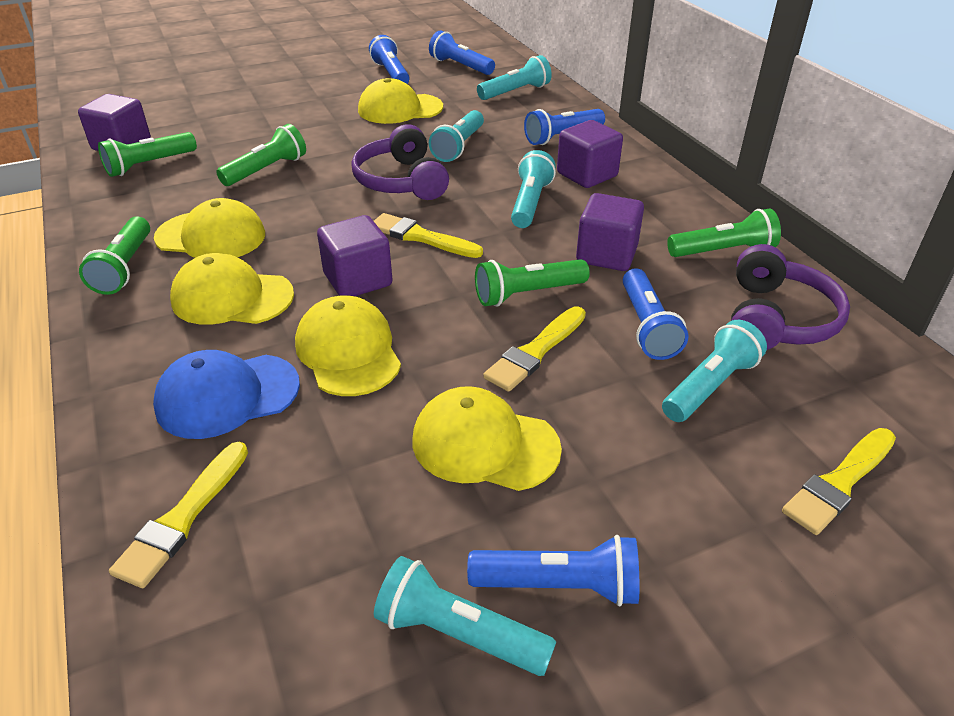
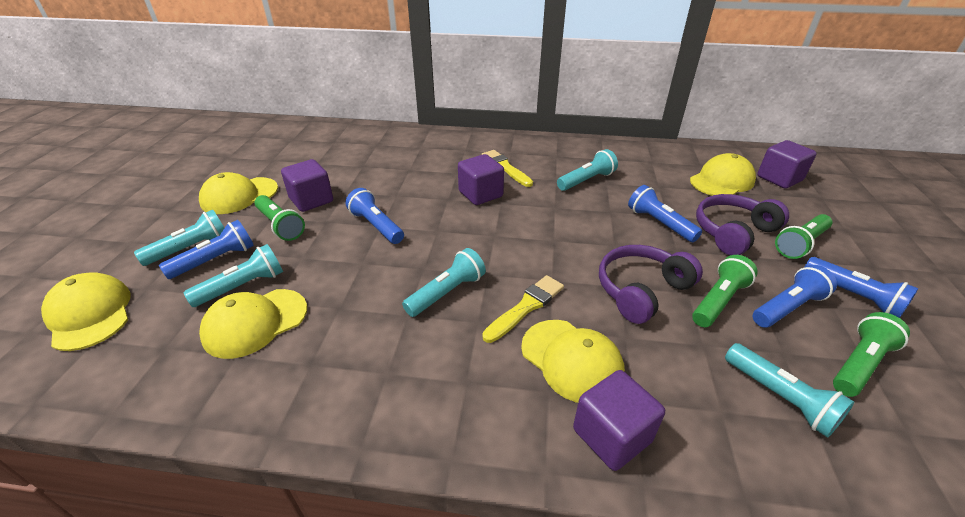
blue cap: [153,350,300,439] = 1 -> none = 0
green flashlight: [79,216,150,295] [98,132,197,177] [216,124,306,186] [475,259,590,307] [667,209,781,257] = 5 -> [254,195,305,241] [692,255,758,327] [775,214,833,259] [833,312,910,397] = 4
yellow brush: [109,442,248,588] [374,213,483,258] [483,306,586,392] [782,428,896,535] = 4 -> [481,150,533,187] [482,275,564,343] = 2

